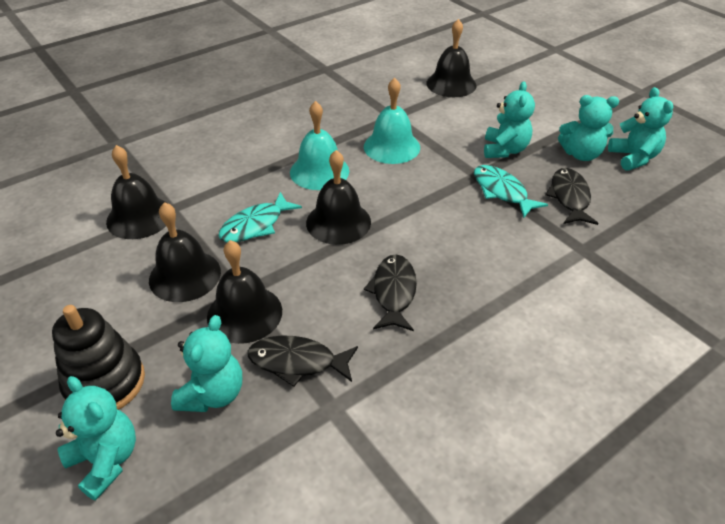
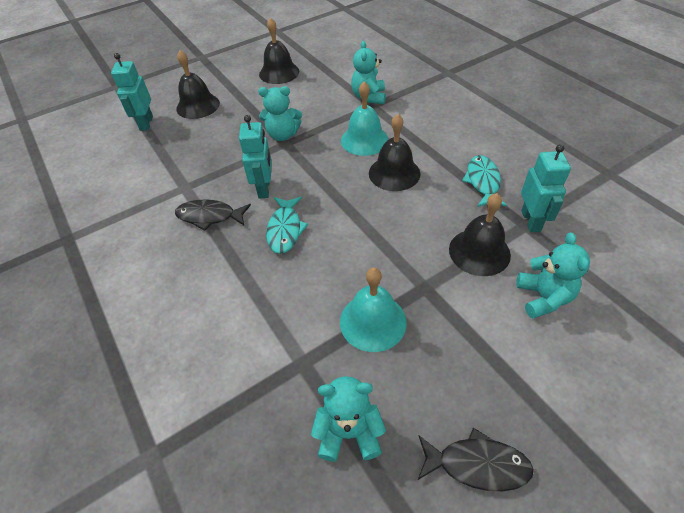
black bell: [106,145,167,239] [149,202,221,302] [207,240,282,344] [306,150,371,245] [426,19,477,97] = 5 -> [176,50,220,119] [259,17,299,84] [369,114,420,191] [449,193,511,276] = 4
black fish: [248,335,358,387] [364,254,417,331] [545,168,598,225] = 3 -> [175,200,251,231] [418,428,534,491] = 2
black stacking toy: [52,305,145,410] = 1 -> none = 0
turquoise robot: none = 0 -> [111,53,153,131] [239,115,272,199] [521,144,571,232] = 3
turquoise teddy bear: [56,376,136,500] [171,315,242,412] [484,81,535,158] [558,95,619,161] [608,87,673,171] = 5 -> [258,86,302,141] [311,376,386,462] [351,41,386,104] [516,232,590,319] = 4

